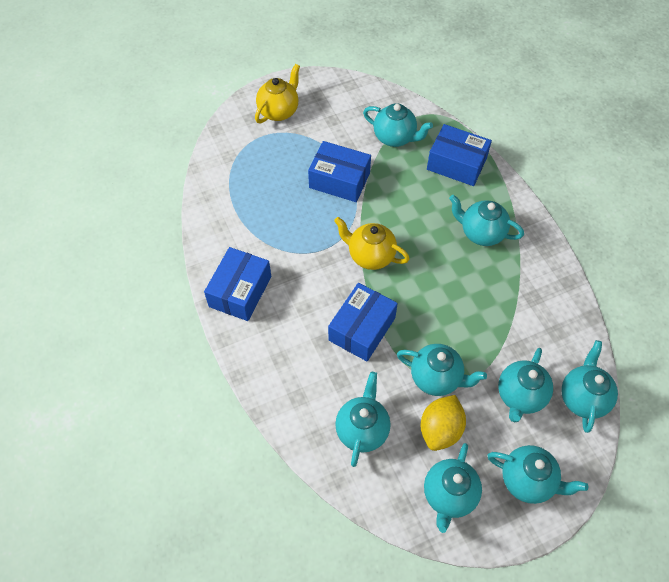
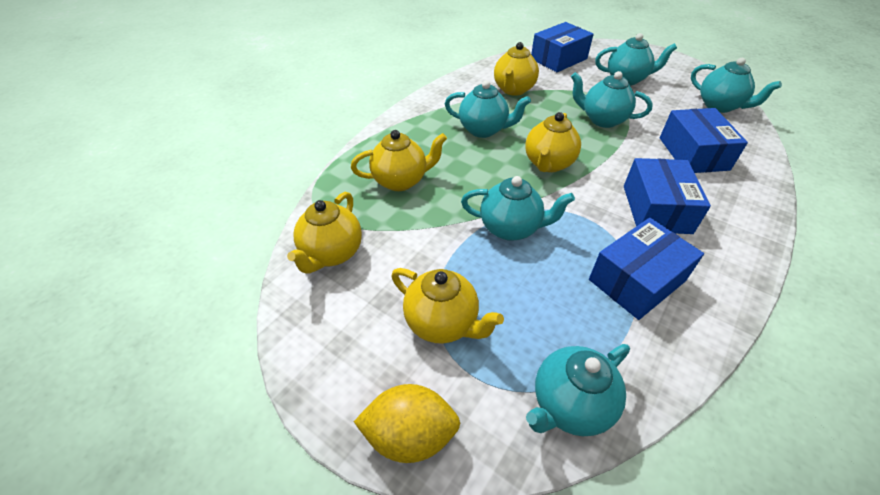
turquoise teapot: [335,372,390,467] [363,103,433,147] [397,344,487,396] [424,443,482,533] [449,195,524,246] [487,445,588,504] [498,348,553,423] [561,340,618,433] = 8 -> [445,80,531,138] [461,176,575,241] [526,344,630,436] [571,71,653,128] [595,33,677,86] [691,58,782,113] = 6
yellow teapot: [255,64,300,124] [334,217,409,270] = 2 -> [287,192,362,274] [351,130,447,191] [392,268,504,344] [494,42,539,96] [525,112,581,172] = 5

